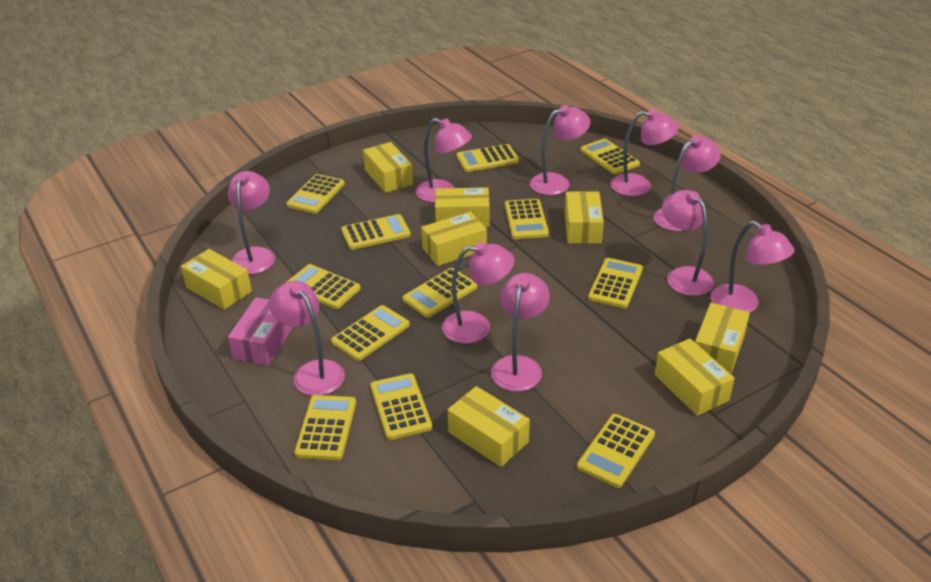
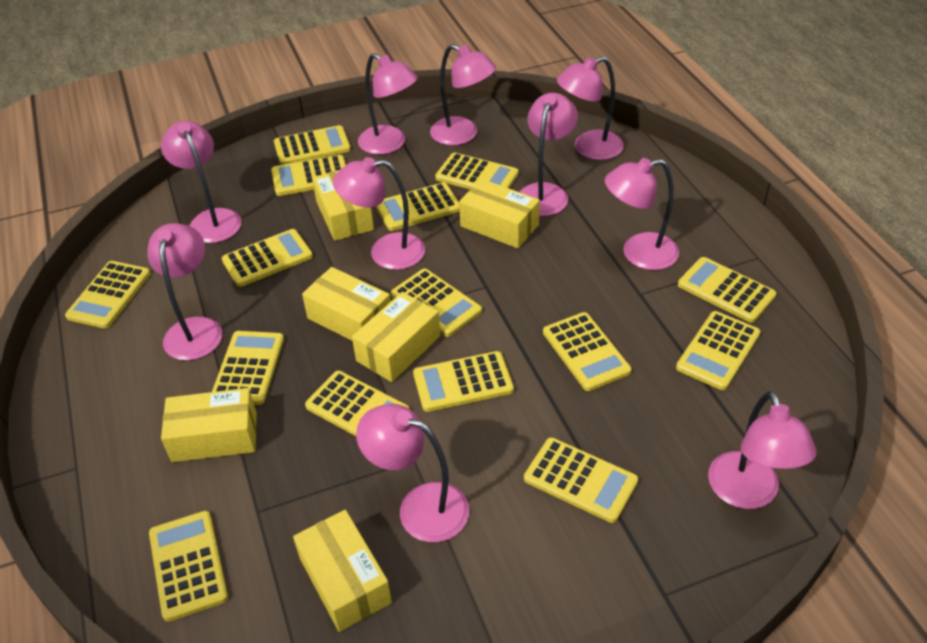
pink box: [228,297,293,366] = 1 -> none = 0
yellow box: [181,249,252,310] [363,142,413,193] [421,212,487,266] [435,187,490,227] [448,386,530,467] [565,191,604,244] [655,339,735,416] [695,303,750,374] = 8 -> [161,388,257,462] [293,510,392,632] [302,267,391,341] [312,170,374,241] [352,292,440,382] [459,179,540,248] = 6
yellow calculator: [286,174,345,214] [287,264,361,309] [294,395,356,460] [331,305,410,361] [341,214,411,250] [370,373,432,440] [403,268,477,318] [457,144,519,172] [505,199,549,239] [577,414,655,488] [581,138,640,175] [588,258,643,308] = 12 -> [65,261,150,329] [149,511,228,622] [212,331,284,405] [222,229,313,287] [271,155,346,196] [274,125,351,165] [305,370,409,436] [376,182,460,231] [391,269,482,337] [413,351,514,412] [435,153,518,189] [524,437,638,523] [543,312,632,391] [676,311,761,390] [678,257,776,323] = 15

